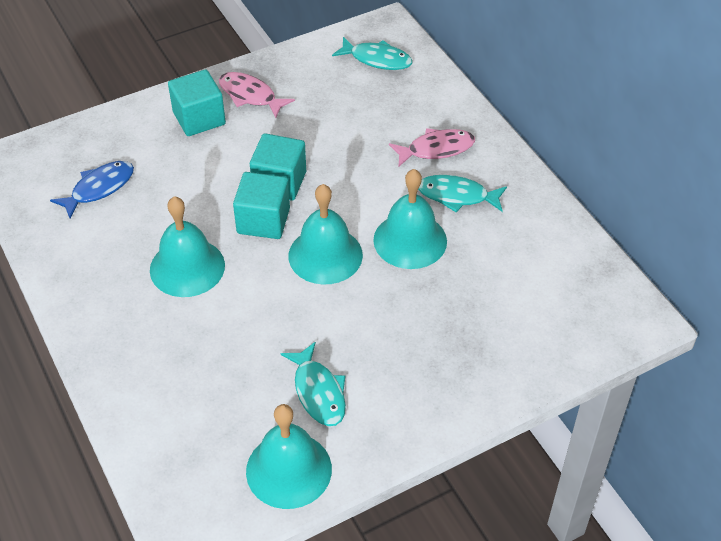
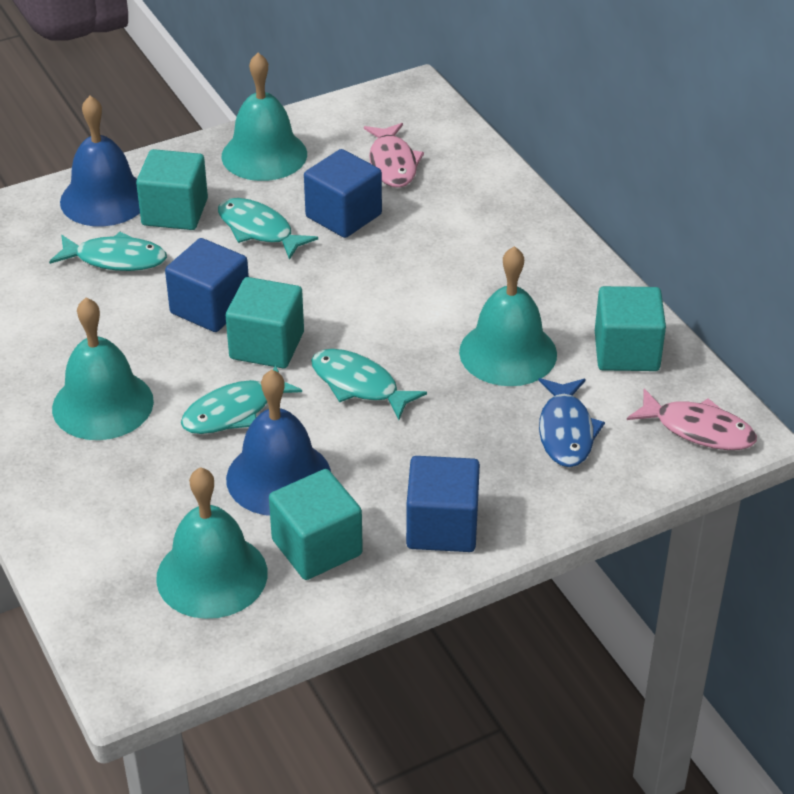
blue bell: none = 0 -> [60,96,140,226] [226,370,331,516] = 2
blue cube: none = 0 -> [165,238,249,332] [304,149,382,238] [406,456,480,552] = 3
turquoise cube: [168,70,226,136] [233,172,290,239] [250,133,306,201] = 3 -> [136,149,208,230] [226,277,304,368] [269,469,363,580] [595,286,666,371] = 4
turquoise fish: [281,341,346,426] [332,37,412,70] [418,175,507,212] = 3 -> [49,232,167,271] [181,365,302,434] [218,198,318,260] [311,349,427,420] = 4

